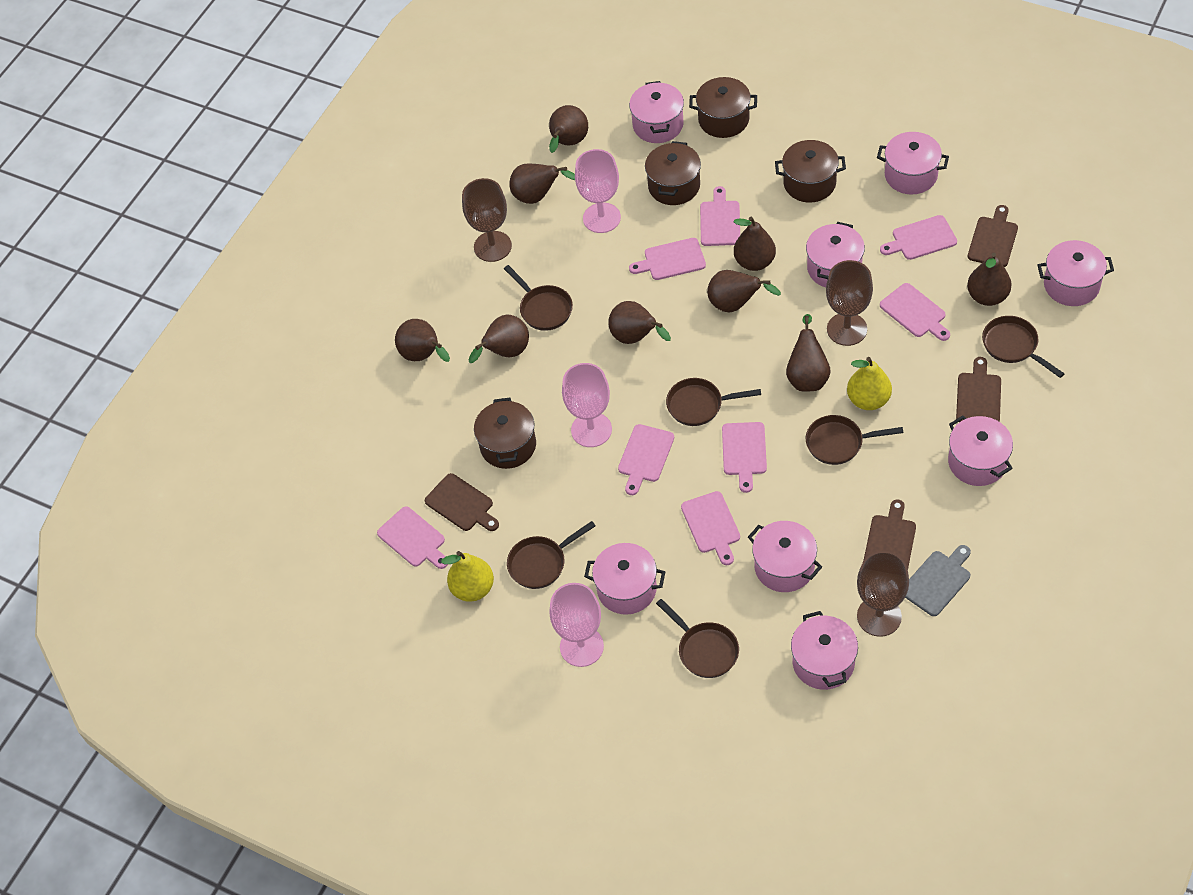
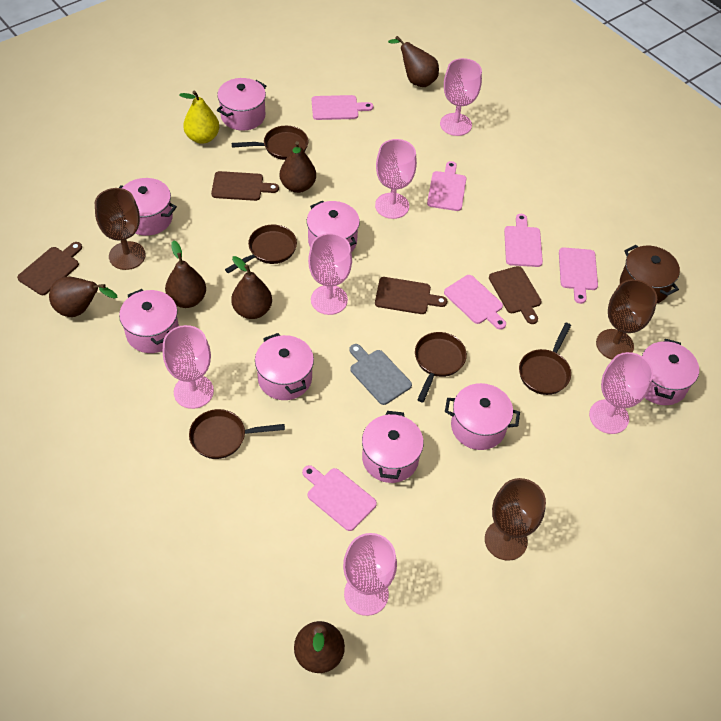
brown pan: [504,265,573,331] [507,521,596,589] [656,599,739,678] [666,378,761,426] [806,415,903,465] [982,316,1065,378] = 6 -> [189,409,285,459] [225,225,297,273] [232,126,309,160] [415,332,467,403] [519,323,571,395] = 5
brown pear: [395,319,450,362] [469,315,529,363] [509,163,575,204] [549,105,588,153] [608,301,671,344] [707,270,781,312] [734,217,776,271] [786,314,831,392] [967,253,1012,306] = 9 -> [49,277,117,317] [165,240,206,308] [231,256,272,319] [280,141,316,193] [294,621,345,673] [388,36,439,87] = 6
brown pot: [474,398,536,469] [645,141,701,205] [689,77,757,138] [775,140,846,202] = 4 -> [620,245,680,303] = 1
pink cutting board: [377,506,448,569] [618,424,674,495] [629,238,706,280] [681,491,740,565] [700,186,740,246] [722,422,767,493] [880,215,957,260] [880,283,950,341] = 8 -> [302,465,377,531] [312,95,373,120] [427,161,466,211] [444,275,506,329] [504,214,543,267] [559,247,598,304] = 6
pink goblet: [549,583,604,667] [562,363,612,447] [575,149,621,233] = 3 -> [163,325,214,409] [308,233,352,315] [343,533,397,616] [375,139,417,219] [440,58,482,136] [589,352,653,434] = 6
yellow pear: [441,551,494,602] [847,357,892,410] = 2 -> [180,91,219,144] = 1

